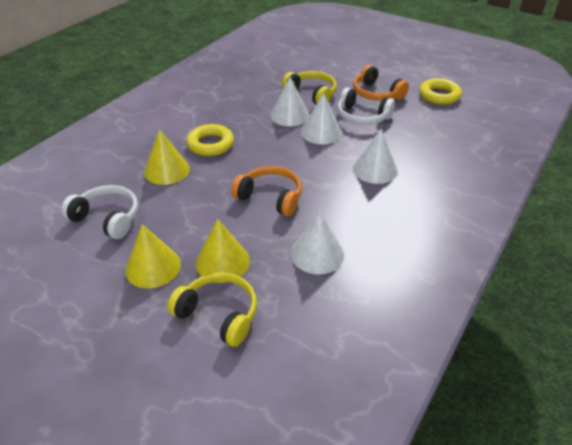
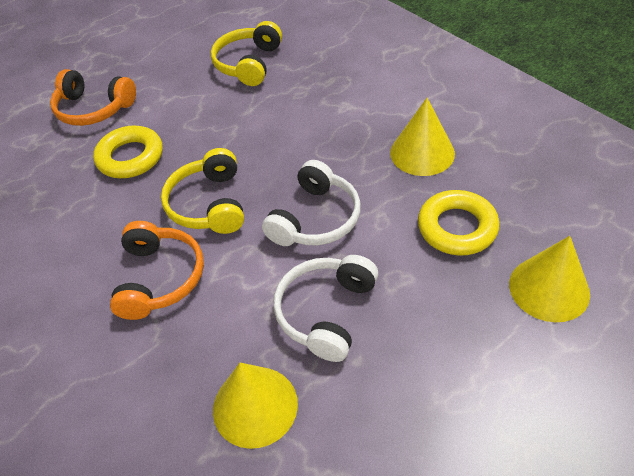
white cone: [270,77,309,126] [291,212,344,275] [301,93,342,144] [353,129,398,184] = 4 -> none = 0

